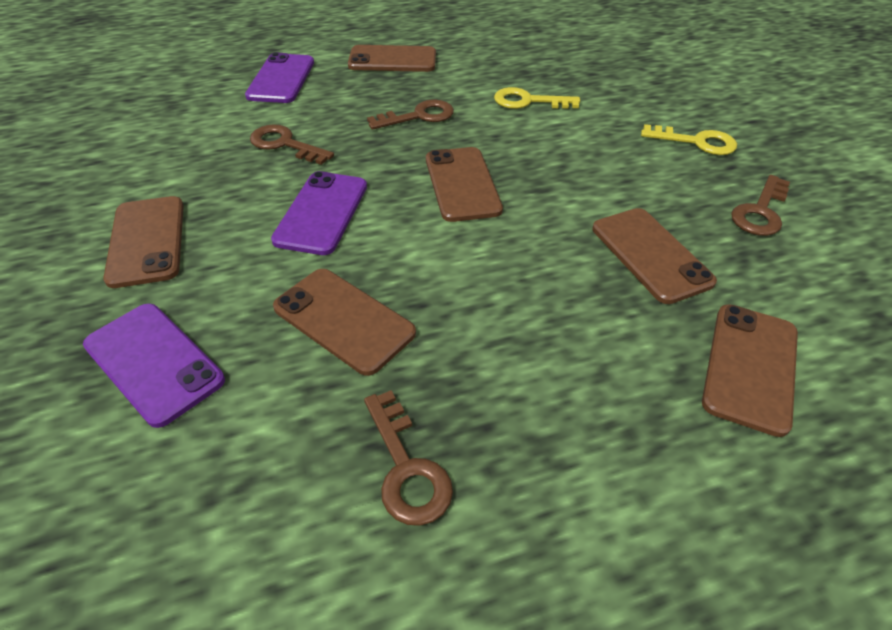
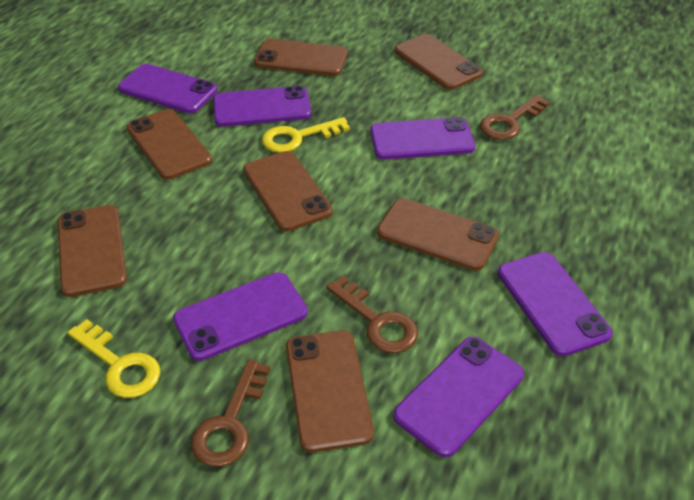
brown key: [250,124,334,165] [364,390,453,526] [367,99,454,130] [731,175,790,236] = 4 -> [191,359,270,467] [326,276,418,353] [480,95,550,140] = 3
brown phone: [103,196,184,288] [273,269,416,376] [348,45,436,72] [426,147,503,222] [593,208,717,304] [702,304,798,437] = 6 -> [58,205,127,297] [127,109,212,180] [243,151,333,231] [254,39,348,76] [286,330,374,453] [377,198,499,271] [395,34,483,90] = 7
purple phone: [83,304,225,428] [245,53,314,103] [271,171,367,255] = 3 -> [118,64,217,113] [173,272,308,361] [213,86,311,127] [370,117,475,160] [393,337,524,458] [498,252,612,356] = 6

